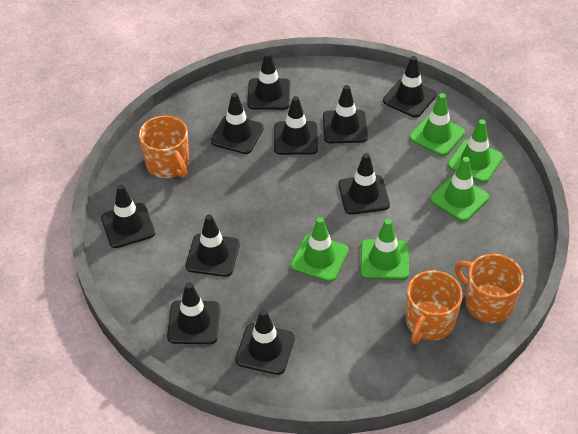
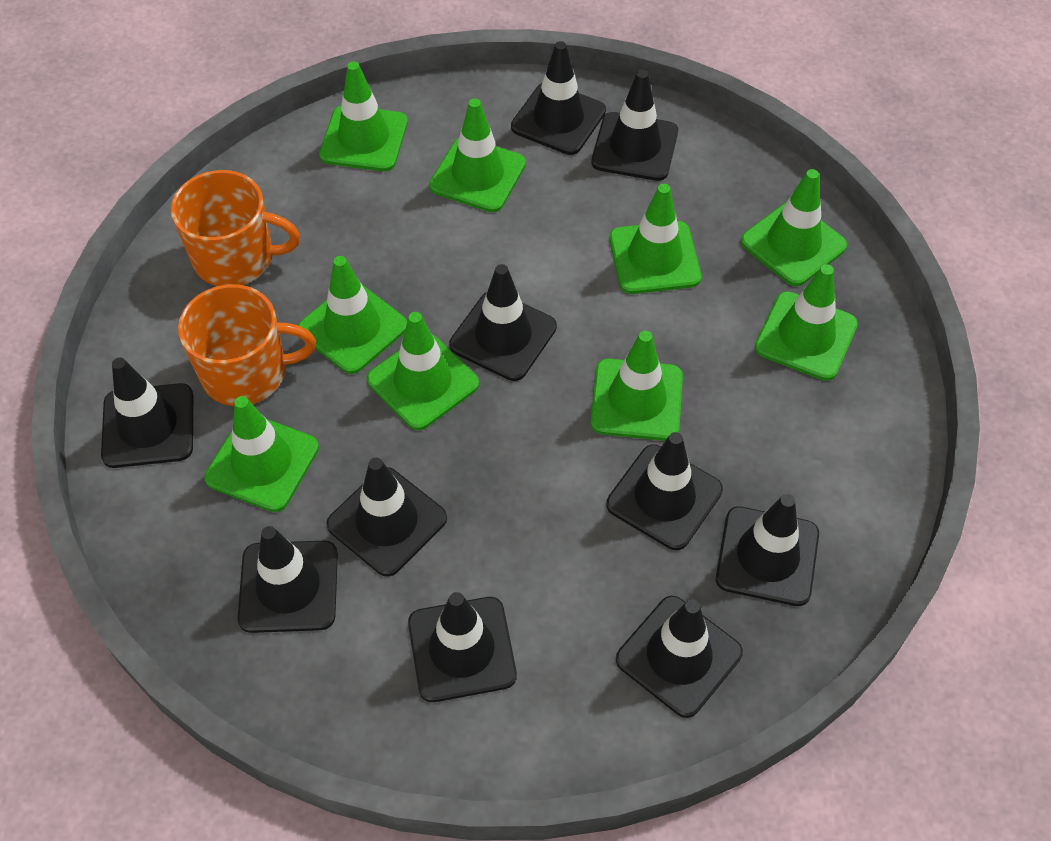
green traffic cone: [290,217,348,282] [360,219,409,280] [409,93,465,156] [430,157,489,222] [447,120,503,183] = 5 -> [204,396,319,512] [298,256,407,374] [319,62,408,171] [367,312,479,430] [429,99,526,212] [591,331,683,441] [610,184,701,294] [741,169,847,286] [755,264,858,381] = 9
orange mug: [139,116,189,178] [406,270,463,344] [455,254,524,323] = 3 -> [171,170,300,286] [178,284,316,406] = 2

